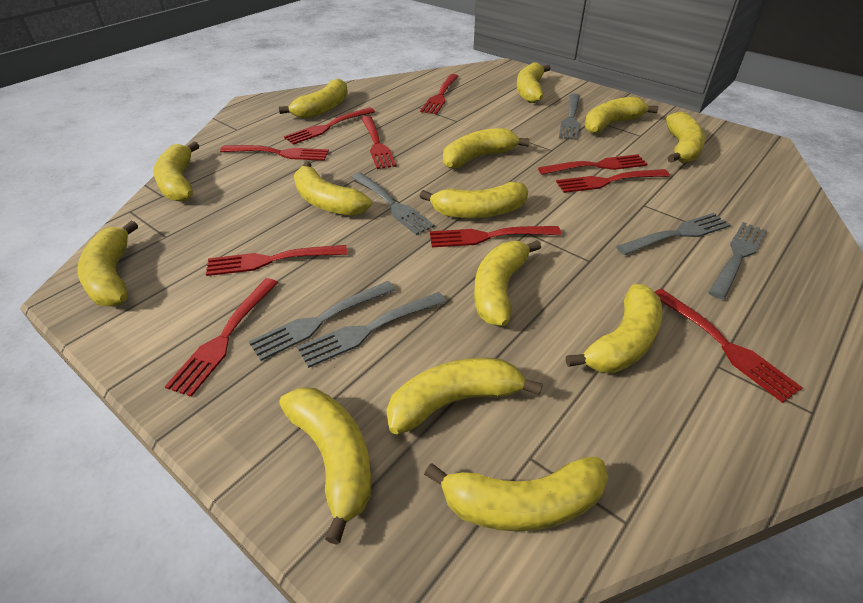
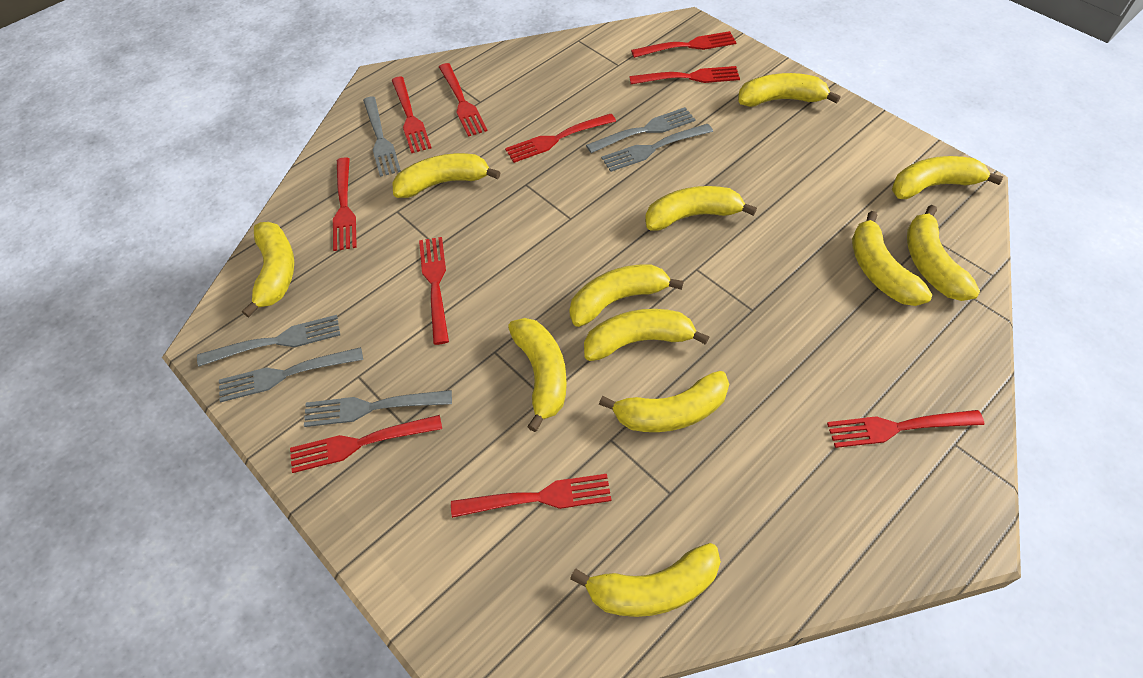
yellow banana: [78,221,138,306] [153,141,199,202] [279,78,348,119] [279,388,372,545] [294,161,371,216] [386,358,543,434] [420,182,528,218] [424,457,608,532] [443,128,530,168] [474,240,541,326] [517,62,551,103] [566,284,662,373] [584,97,659,134] [666,112,706,163] = 14 -> [242,222,294,318] [392,153,500,198] [508,318,567,432] [569,264,684,327] [570,543,721,617] [584,309,709,361] [599,371,729,432] [645,186,757,231] [738,73,841,107] [852,211,932,306] [892,156,1003,199] [907,205,980,301] = 12

